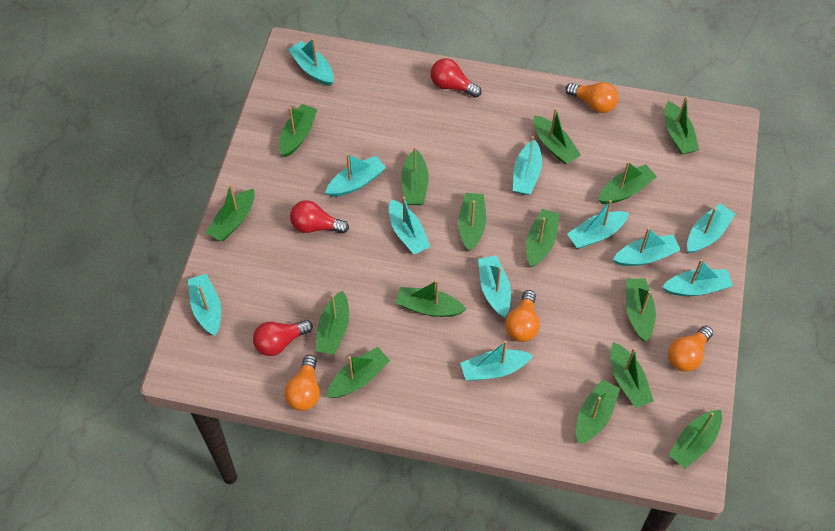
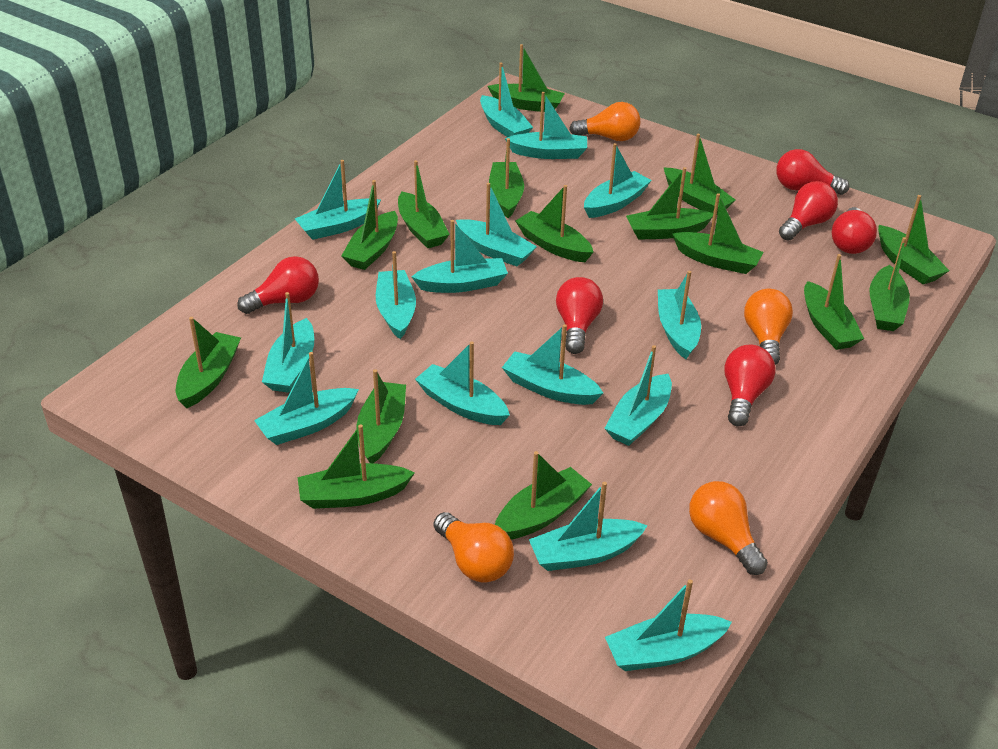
red light bulb: [253,320,313,356] [290,200,349,234] [430,58,482,98] = 3 -> [237,256,319,314] [556,277,603,354] [724,345,776,427] [776,149,849,195] [779,181,838,241] [832,207,877,254] = 6
turquoise boat: [188,274,221,335] [288,38,334,86] [325,153,386,197] [389,197,430,254] [460,341,533,381] [478,255,511,317] [513,136,542,195] [567,200,629,249] [613,228,681,266] [662,259,733,296] [687,203,735,254] = 11 -> [254,352,359,445] [262,292,314,393] [295,160,381,240] [376,251,416,339] [411,220,508,293] [415,341,510,425] [456,183,537,266] [480,62,533,137] [502,324,603,405] [505,92,587,159] [529,482,648,571] [584,143,652,218] [604,345,672,446] [605,579,732,671] [658,271,701,359] = 15

